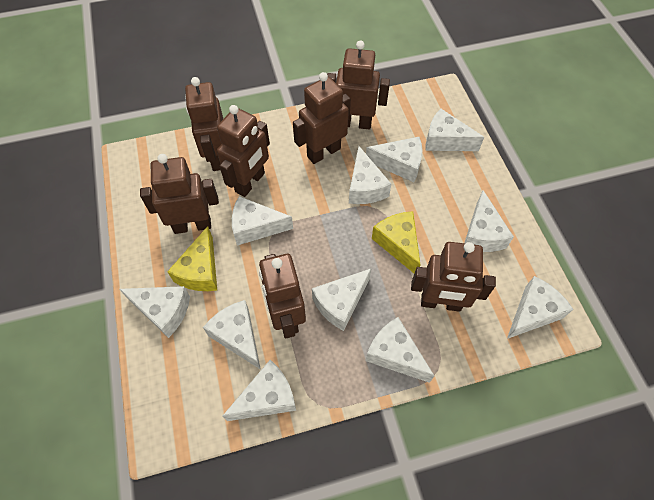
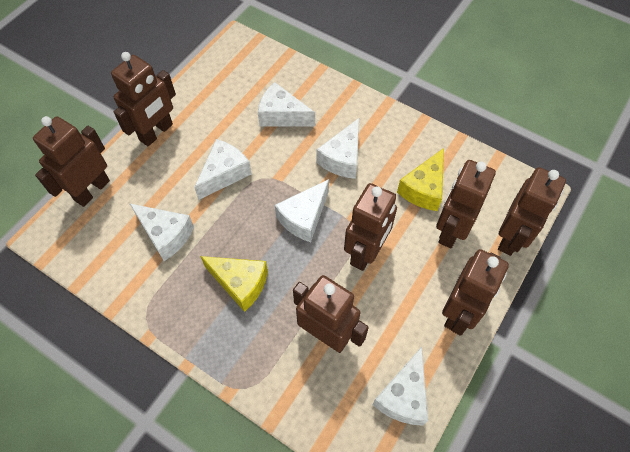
white cheese: [119,286,190,338] [203,300,261,370] [223,360,296,421] [232,196,293,246] [312,268,372,331] [349,146,391,204] [366,137,422,182] [366,317,434,383] [426,109,484,151] [464,190,514,252] [507,276,574,339] = 11 -> [129,203,194,261] [194,139,252,200] [258,82,315,127] [275,179,329,242] [317,118,359,179] [373,347,428,426] = 6

